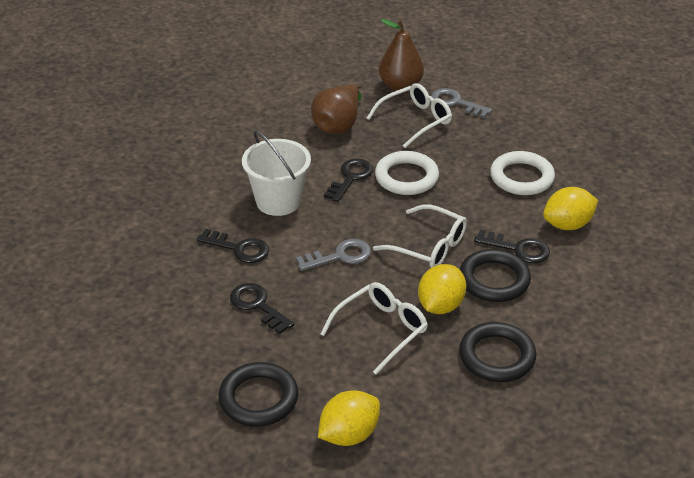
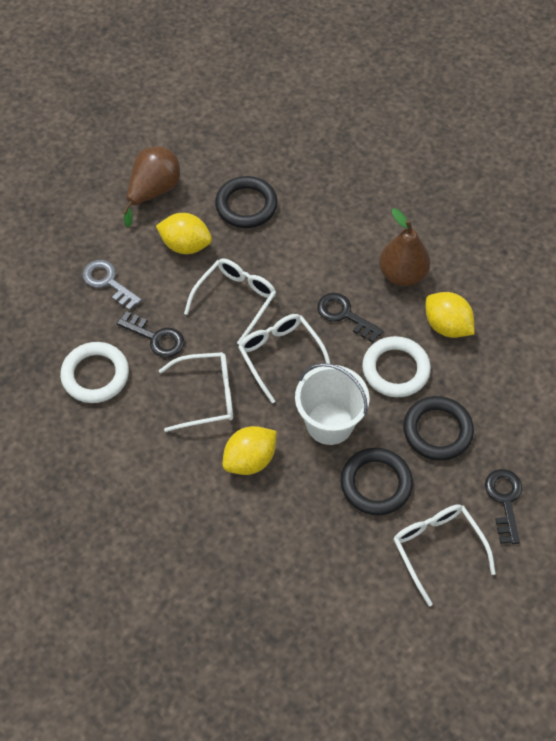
black key: [197,229,269,263] [230,283,294,334] [324,159,373,202] [474,229,550,263] = 4 -> [117,311,184,358] [317,293,383,343] [485,469,522,544] = 3
grey key: [296,239,371,271] [431,88,492,118] = 2 -> [83,260,142,311] = 1
white glasses: [321,282,428,375] [367,83,452,148] [373,204,467,268] = 3 -> [159,352,233,432] [184,259,276,345] [238,314,330,403] [393,504,496,606] = 4

